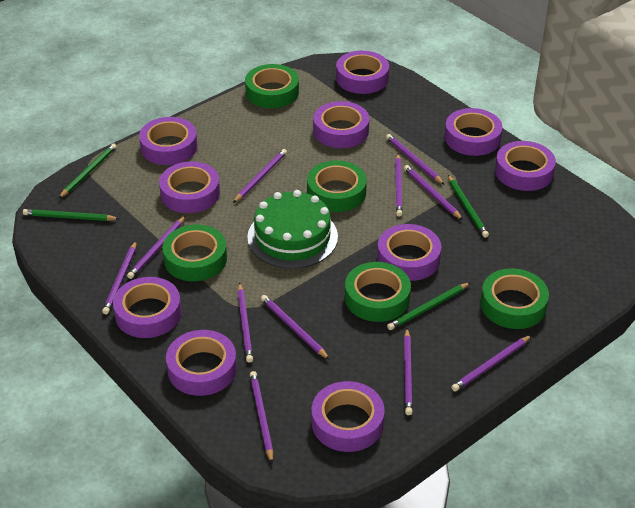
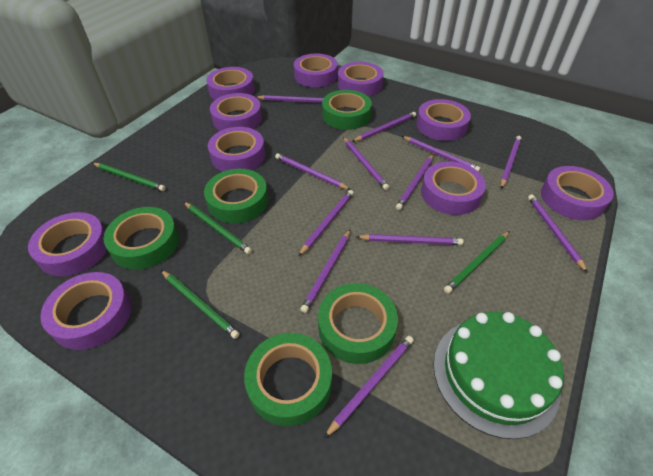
purple pencil: [102,241,137,314] [127,216,185,279] [233,149,287,203] [238,282,253,363] [250,371,273,463] [261,295,330,360] [386,134,445,185] [395,154,402,216] [404,165,463,220] [404,328,413,415] [451,335,532,392] = 11 -> [256,95,323,103] [275,153,351,190] [299,190,354,256] [300,230,350,313] [324,336,414,438] [343,137,389,190] [352,112,416,142] [356,234,464,245] [396,154,434,210] [402,136,480,172] [501,136,522,189] [528,194,588,273] = 12

